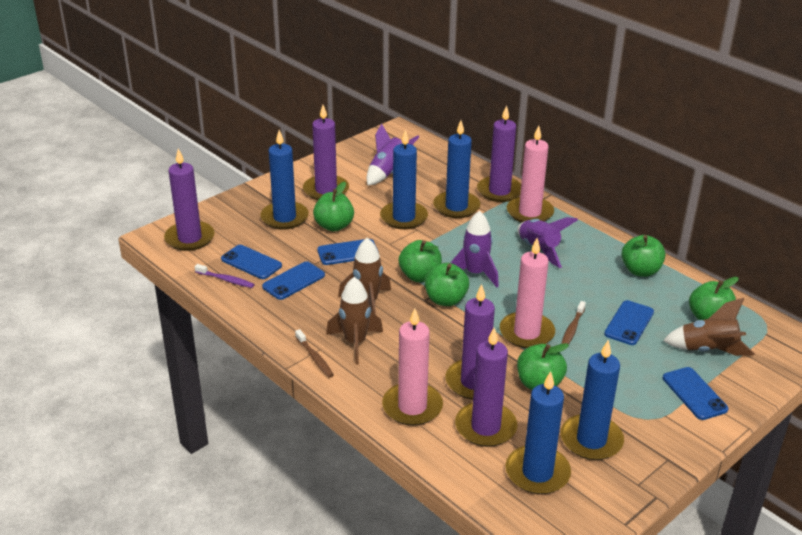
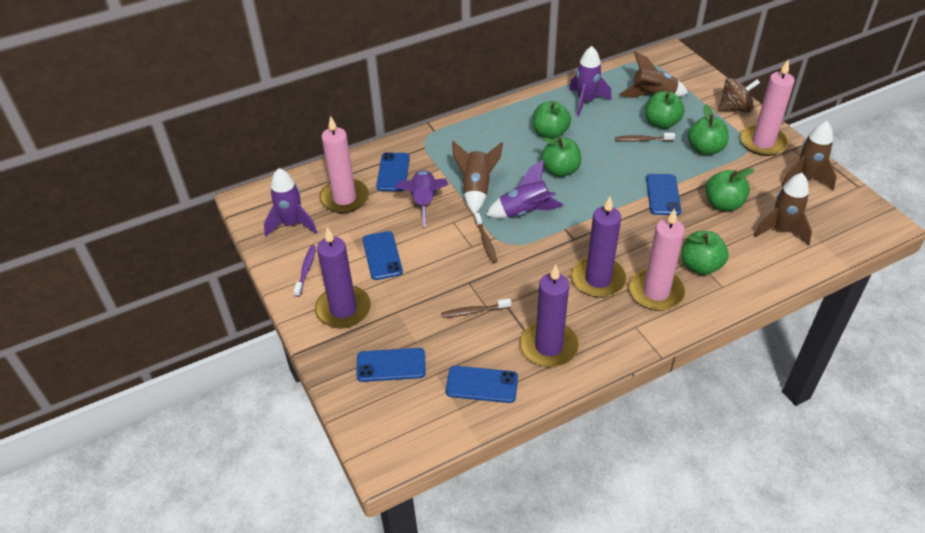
blue candle: [260,130,309,230] [380,129,428,229] [433,120,480,218] [506,371,571,494] [561,340,624,460] = 5 -> none = 0
brown rocket: [326,277,383,365] [338,238,391,315] [663,298,755,356] = 3 -> [452,141,503,214] [619,51,688,98] [754,173,812,246] [782,121,837,190] = 4
brown spinning top: none = 0 -> [719,78,760,113] = 1
brown toothbrush: [295,329,334,378] [561,301,586,344] = 2 -> [441,298,511,318] [474,212,497,263] [615,133,675,142] = 3
purple candle: [164,149,214,251] [303,105,349,200] [446,284,495,400] [455,328,517,447] [477,105,521,202] = 5 -> [315,227,371,329] [520,265,579,367] [571,197,627,298] = 3
purple rocket: [367,123,419,185] [450,211,499,287] [517,217,578,268] = 3 -> [264,168,317,237] [396,170,449,227] [486,159,564,219] [569,46,612,116] = 4

